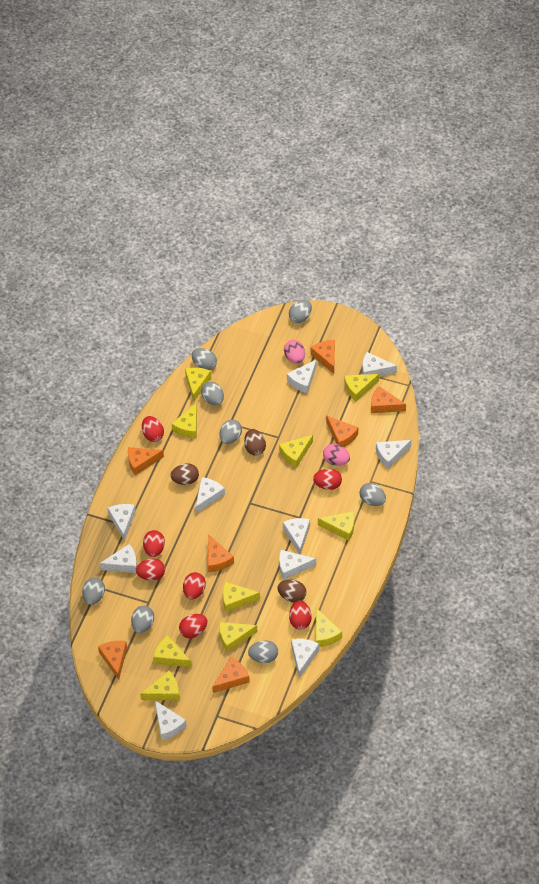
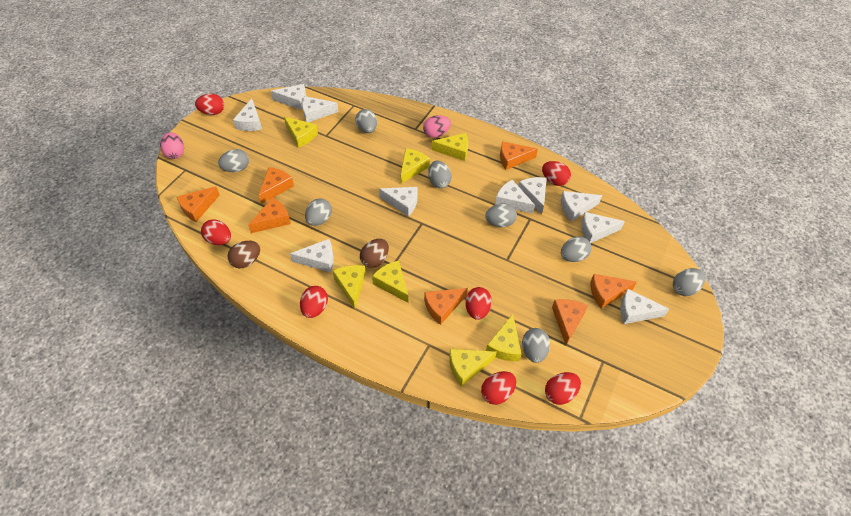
brown egg: [170,463,199,485] [244,429,266,456] [277,580,307,603] = 3 -> [228,241,260,268] [360,239,389,268] = 2
yellow cheese: [140,671,180,700] [153,635,191,667] [171,403,197,438] [185,367,211,401] [219,622,257,652] [223,582,260,612] [279,435,313,468] [315,608,342,647] [318,511,354,541] [344,374,379,401] = 10 -> [284,117,318,148] [333,265,366,309] [372,261,409,303] [401,148,430,184] [432,133,468,161] [449,349,497,387] [486,314,521,361] = 7

